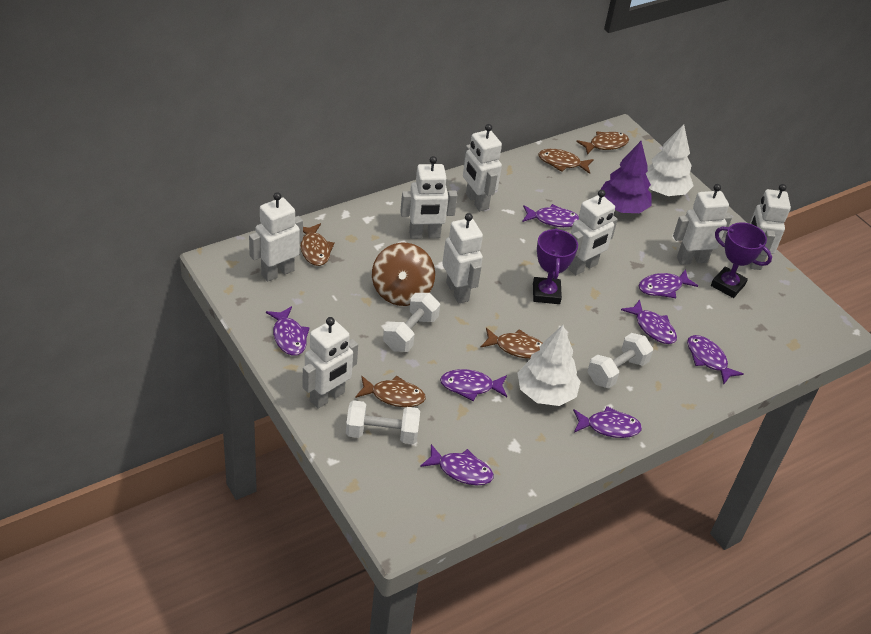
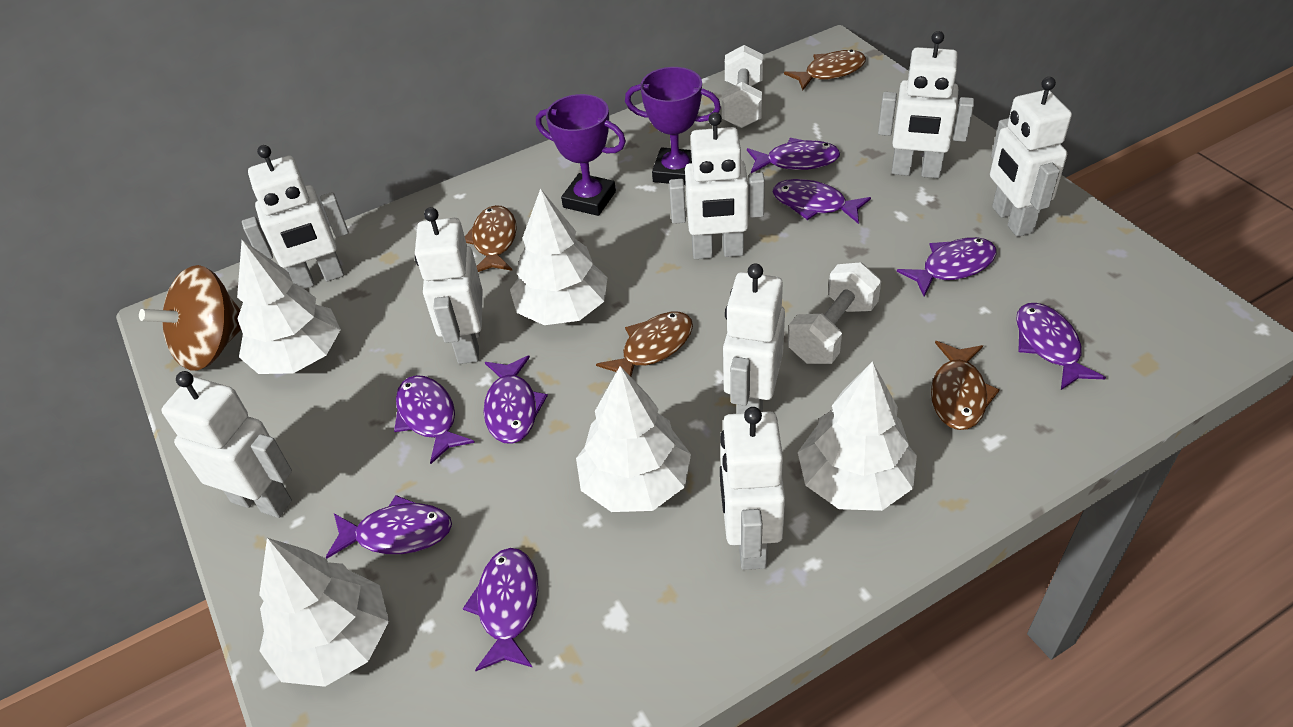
brown fish: [300,223,335,266] [355,375,426,407] [480,328,543,359] [538,149,594,174] [576,131,629,155] = 5 -> [465,205,517,272] [596,312,693,377] [784,50,866,90] [931,341,1000,430] = 4
purple tree: [600,141,652,213] = 1 -> none = 0
white dumbbell: [346,400,420,444] [383,293,440,352] [587,333,653,388] = 3 -> [722,45,763,128] [788,262,881,364] = 2
white tree: [517,325,581,406] [646,124,694,196] = 2 -> [237,240,341,374] [259,538,389,687] [510,188,608,325] [576,366,691,512] [798,361,917,511] = 5

